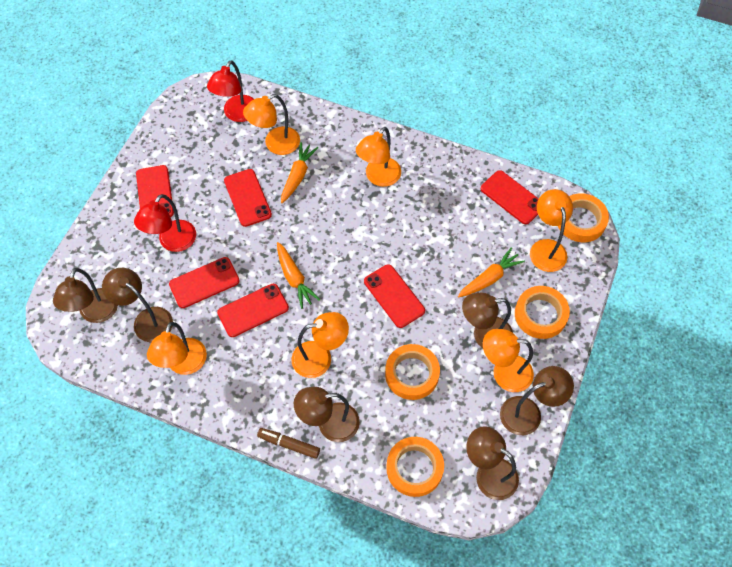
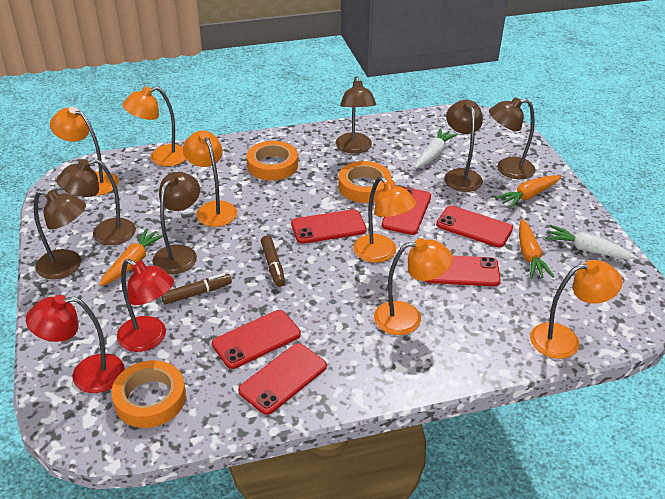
brown marker: [257,428,320,459] = 1 -> [161,273,232,305] [261,235,285,287] = 2
orange tape: [385,344,440,400] [386,437,444,497] [515,286,570,339] [558,193,609,242] = 4 -> [111,360,186,428] [247,141,298,180] [338,161,392,203] = 3
white carrot: none = 0 -> [415,128,458,168] [545,225,637,259] = 2

